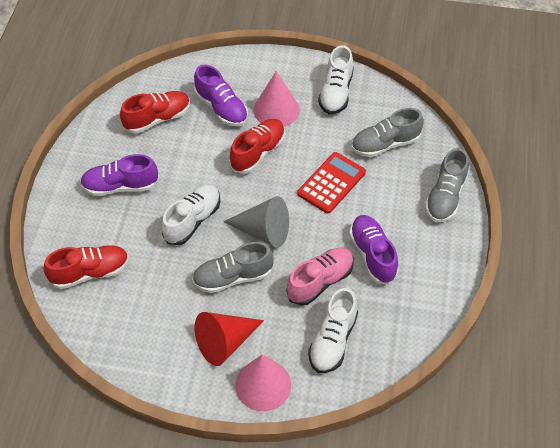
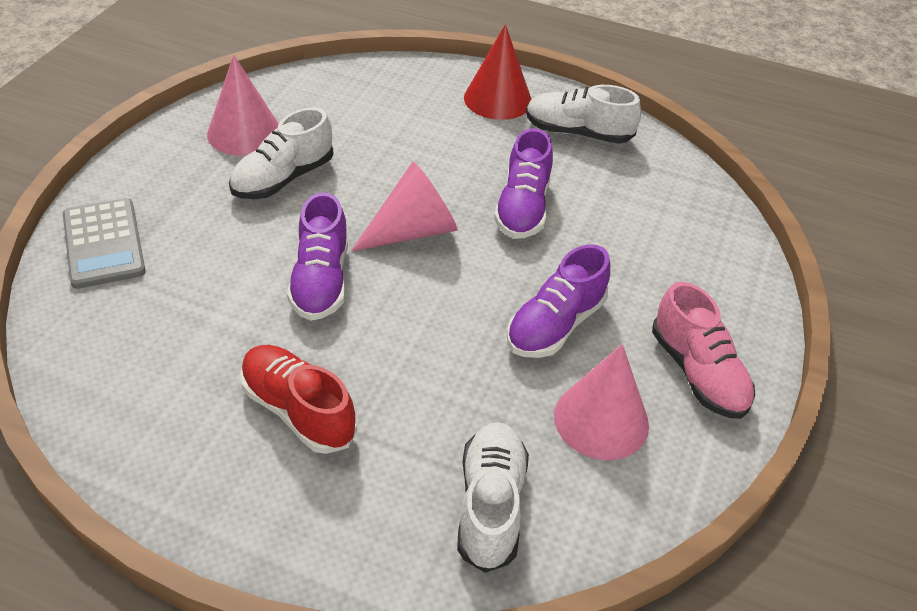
grey calculator: none = 0 -> [63,198,146,289] = 1
grey cone: [223,196,289,248] = 1 -> none = 0
grey shoe: [192,242,274,293] [352,108,424,157] [425,148,469,222] = 3 -> none = 0
pink cone: [235,354,291,411] [254,71,300,127] = 2 -> [207,55,279,156] [351,162,458,251] [554,344,649,460] = 3
red calculator: [297,152,366,214] = 1 -> none = 0
red shoe: [44,245,129,289] [120,91,190,133] [230,119,285,174] = 3 -> [240,345,357,454] = 1

